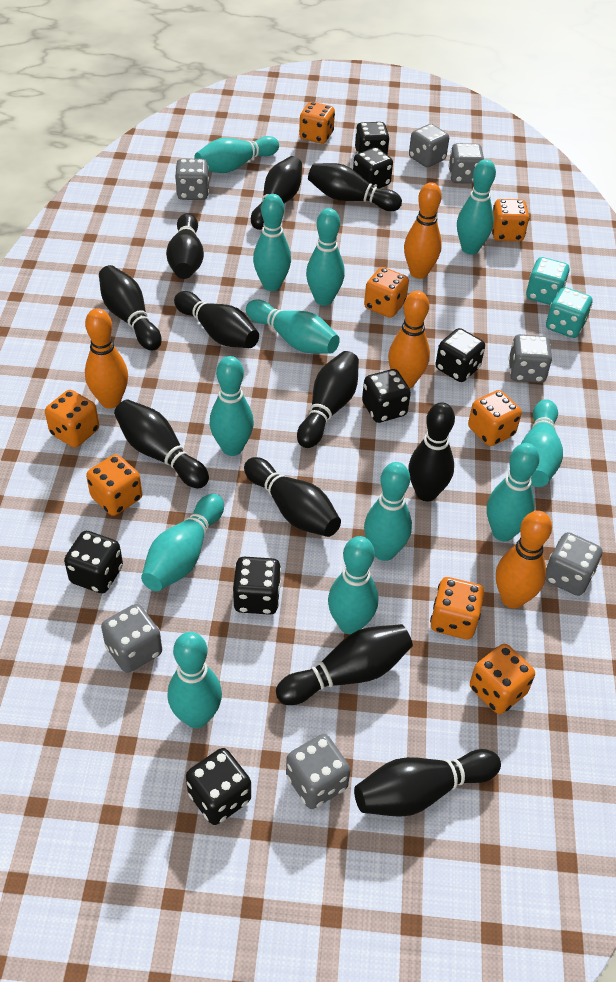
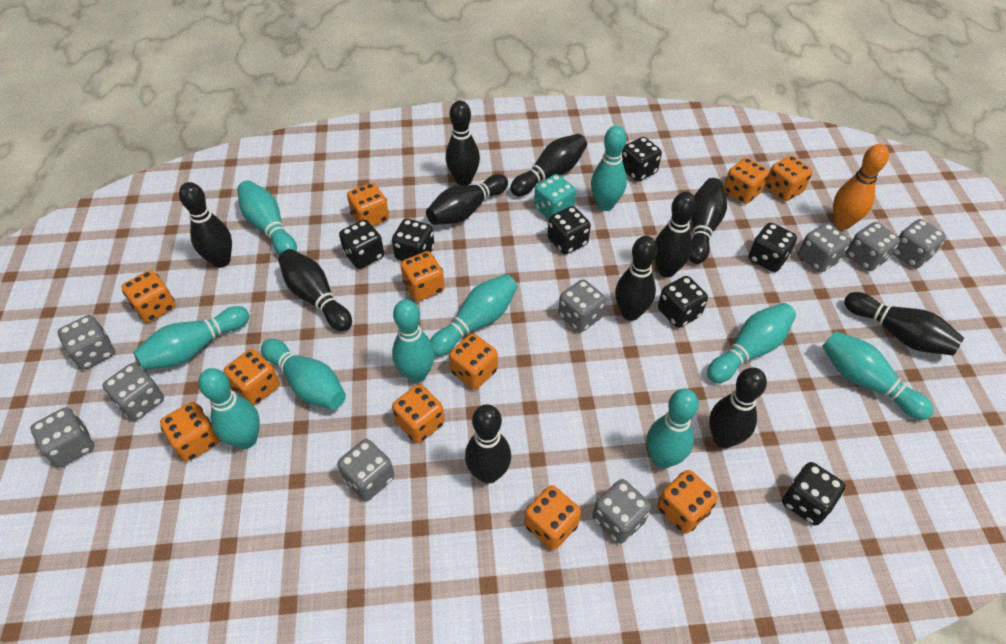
grey dice: [101,604,162,673] [175,159,209,200] [286,734,351,809] [409,124,449,167] [448,143,484,184] [508,334,552,383] [545,532,602,596] = 7 -> [31,407,94,467] [58,315,115,370] [103,363,164,421] [337,439,394,501] [558,279,606,332] [593,479,651,544] [798,223,851,272] [846,222,900,271] [893,219,946,268] = 9
orange bowling pin: [85,308,128,409] [388,291,430,388] [404,182,442,279] [496,511,552,609] = 4 -> [833,144,889,230] = 1
orange dice: [45,390,99,448] [86,454,142,516] [299,102,335,144] [364,267,409,318] [430,577,484,639] [468,390,522,446] [470,644,535,714] [492,199,529,241] = 8 -> [122,270,176,323] [160,402,219,461] [224,349,280,405] [347,183,389,226] [392,384,445,443] [401,251,445,301] [449,334,498,389] [525,485,581,550] [657,470,718,534] [724,158,769,204] [765,155,812,201] = 11
turquoise bowling pin: [141,494,224,591] [168,632,222,728] [194,136,279,173] [210,356,254,456] [246,300,340,354] [253,194,291,291] [306,208,345,306] [328,536,378,634] [364,462,412,561] [457,159,496,254] [487,443,540,541] [521,399,563,487] = 12 -> [133,306,249,370] [198,368,260,449] [237,180,297,255] [261,339,346,409] [392,299,435,383] [430,274,518,356] [591,125,627,211] [647,389,699,468] [707,303,796,383] [822,331,934,420] = 10
turquoise dice: [526,257,570,305] [546,287,592,338] = 2 -> [534,174,576,219] = 1

